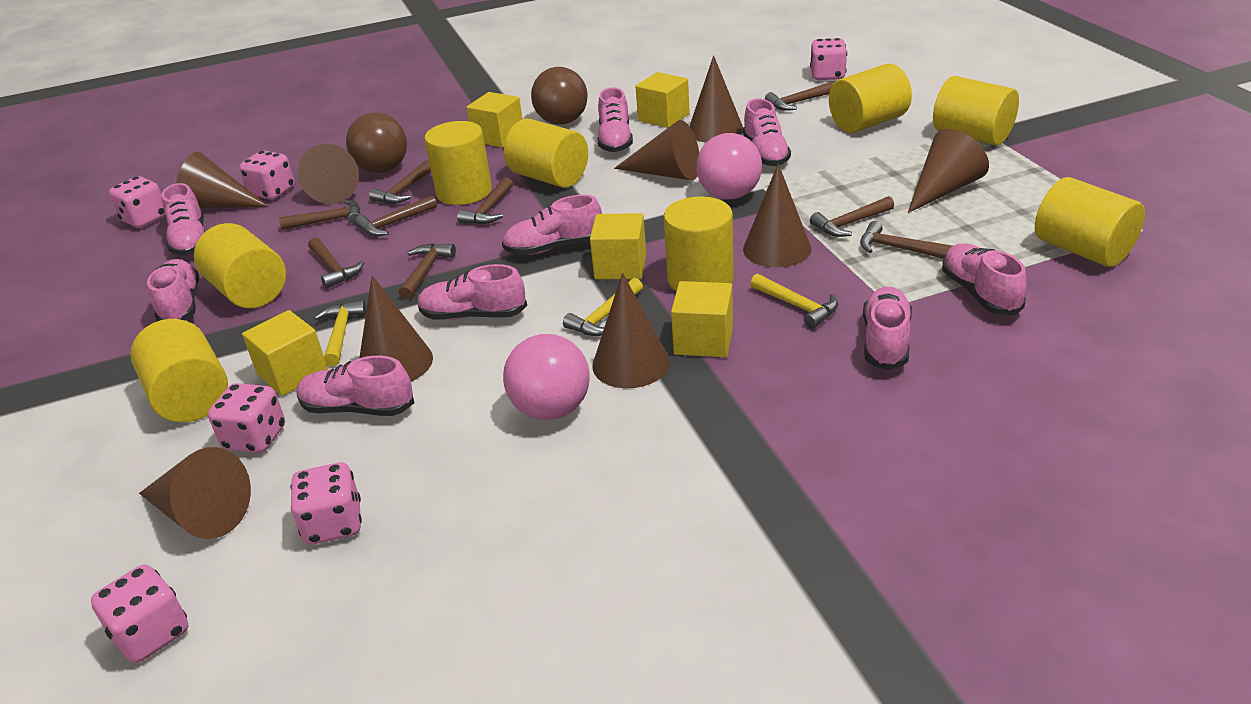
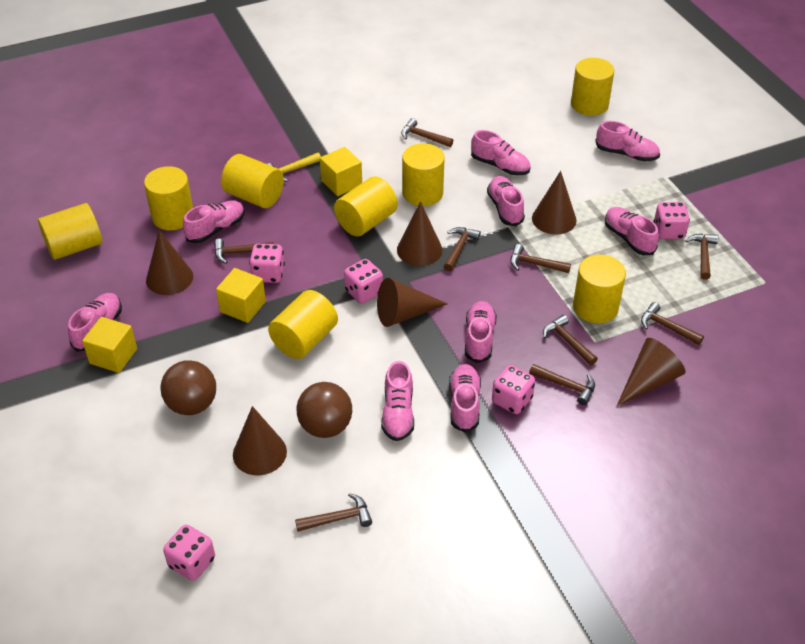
brown cone: [139,447,251,539] [176,152,269,208] [298,144,359,204] [359,275,433,382] [592,273,670,388] [614,120,699,180] [690,55,743,143] [743,164,811,267] [908,129,989,213] = 9 -> [146,230,193,295] [233,406,287,475] [377,278,447,327] [397,202,443,266] [532,171,577,234] [617,338,686,406] = 6
pink ball: [503,334,590,420] [696,133,762,199] = 2 -> none = 0
pink dice: [91,565,188,663] [109,176,166,228] [208,383,285,453] [239,151,295,200] [290,462,362,545] [810,38,847,80] = 6 -> [163,524,215,581] [249,244,285,283] [344,259,383,304] [492,365,535,414] [653,202,690,239] = 5
yellow cube: [242,310,328,396] [466,92,522,148] [590,213,646,279] [635,72,690,128] [671,281,733,357] = 5 -> [82,317,137,373] [216,268,266,323] [320,147,362,196] = 3
yellow hammer: [314,300,367,366] [563,278,643,336] [750,274,838,329] = 3 -> [268,153,321,182] = 1

